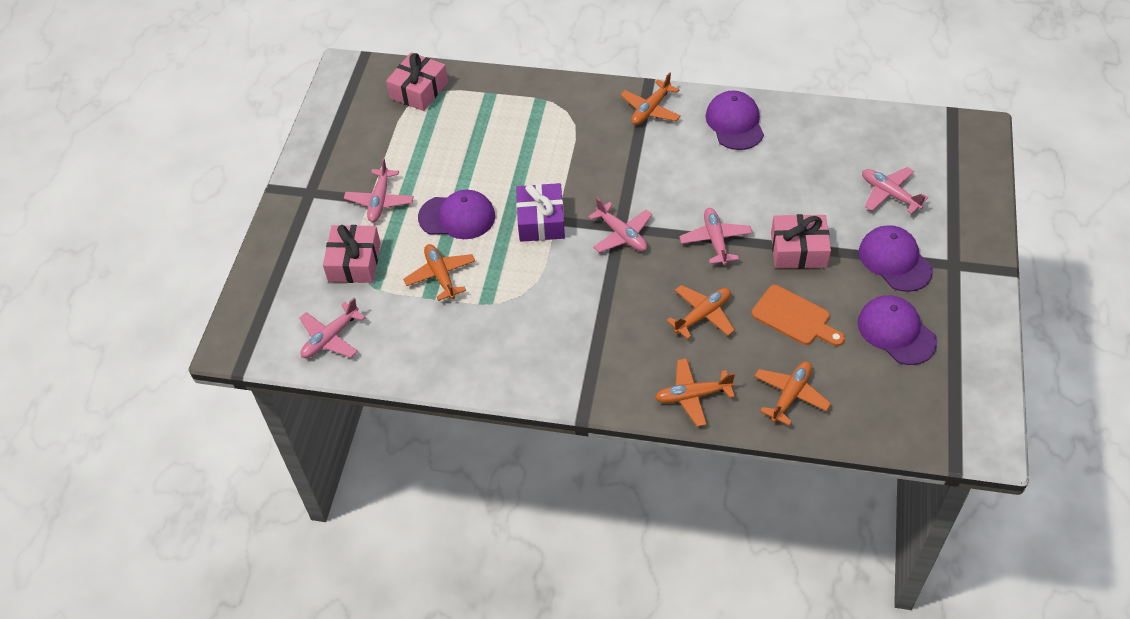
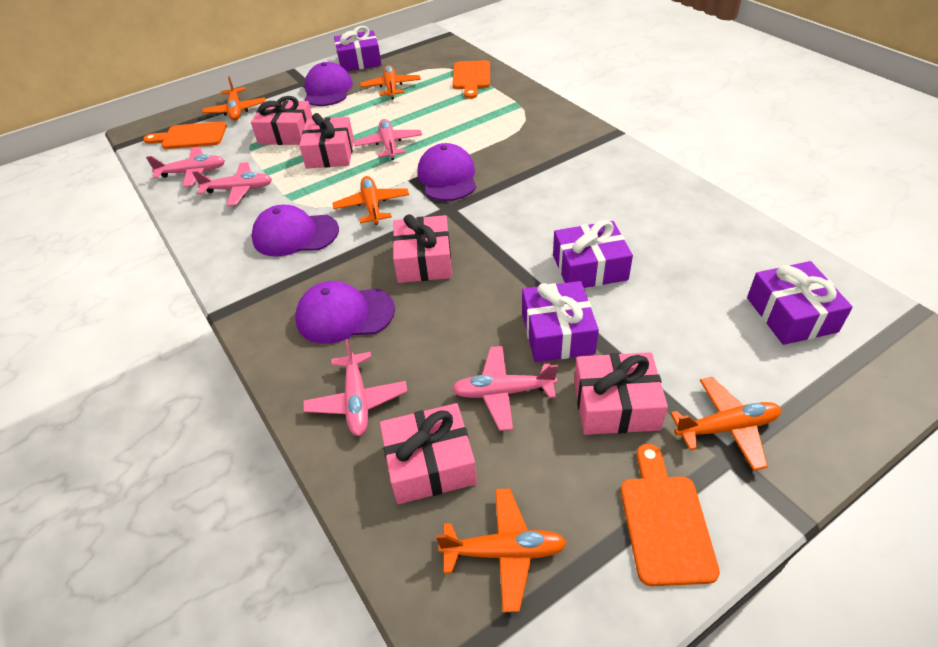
orange cutting board: [751,285,845,346] = 1 -> [143,121,227,149] [453,60,490,99] [621,444,720,586] = 3
pink gift: [323,225,381,283] [386,52,448,111] [771,214,831,269] = 3 -> [251,96,312,145] [299,113,354,169] [380,403,477,504] [393,214,452,283] [574,352,668,435] = 5
purple gift: [516,183,565,242] = 1 -> [334,26,382,71] [522,281,599,362] [553,220,633,288] [747,261,853,345] = 4

